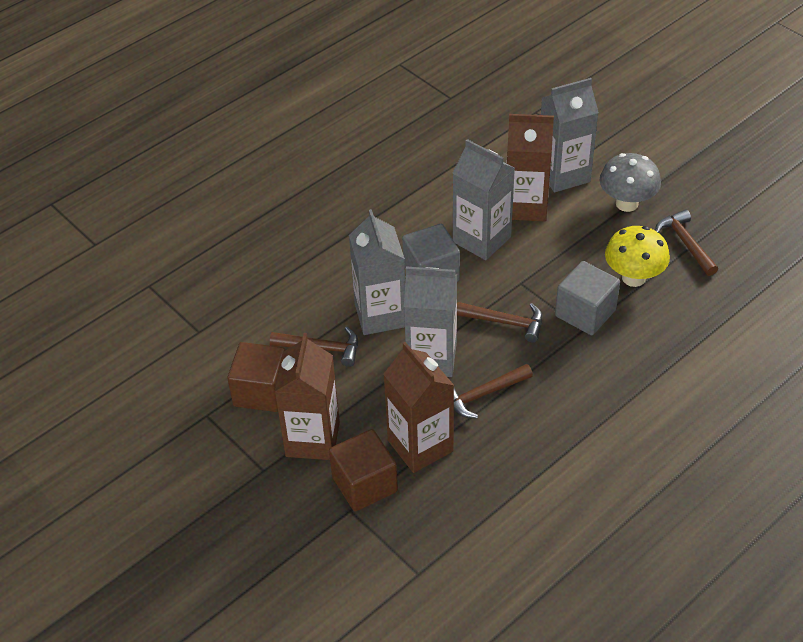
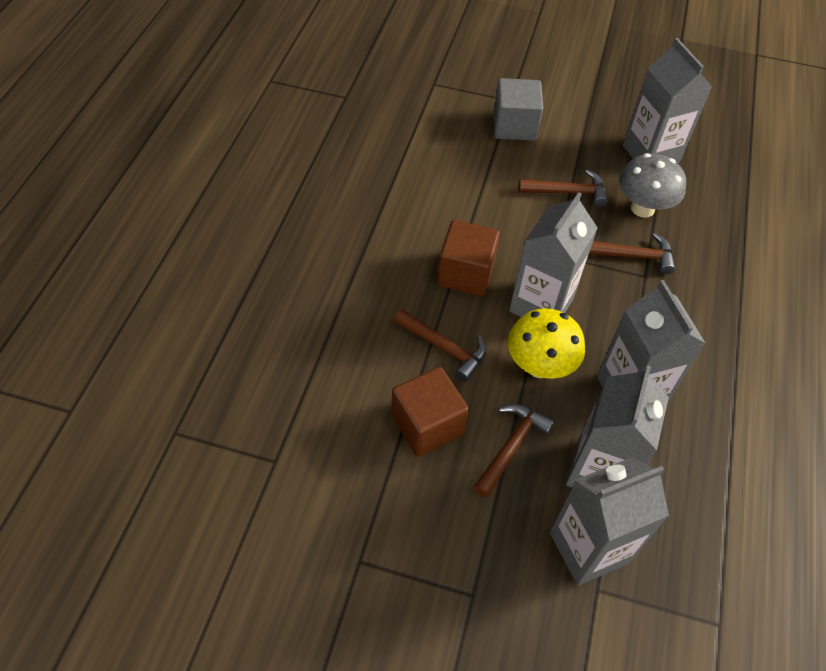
brown carton: [274,333,340,460] [383,342,454,473] [507,114,554,221] = 3 -> none = 0
grey carton: [349,209,405,335] [404,266,457,377] [453,139,515,260] [541,78,599,192] = 4 -> [509,192,598,317] [550,457,669,586] [566,365,669,487] [597,280,705,404] [623,38,712,163] = 5
grey cube: [402,224,460,282] [555,261,620,335] = 2 -> [494,78,543,141] = 1

